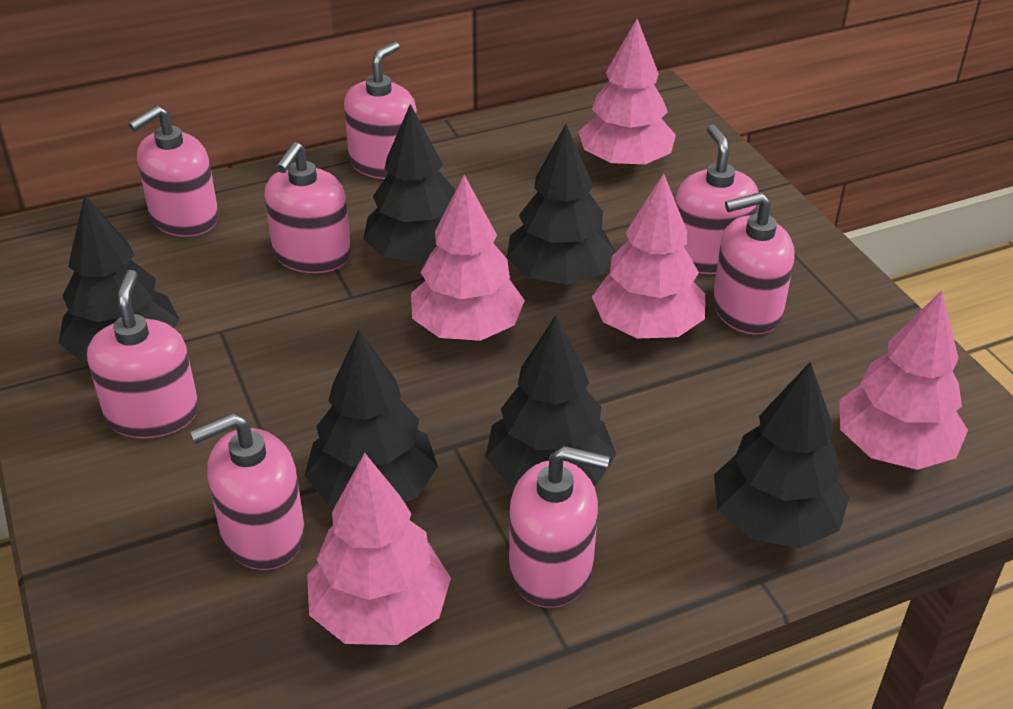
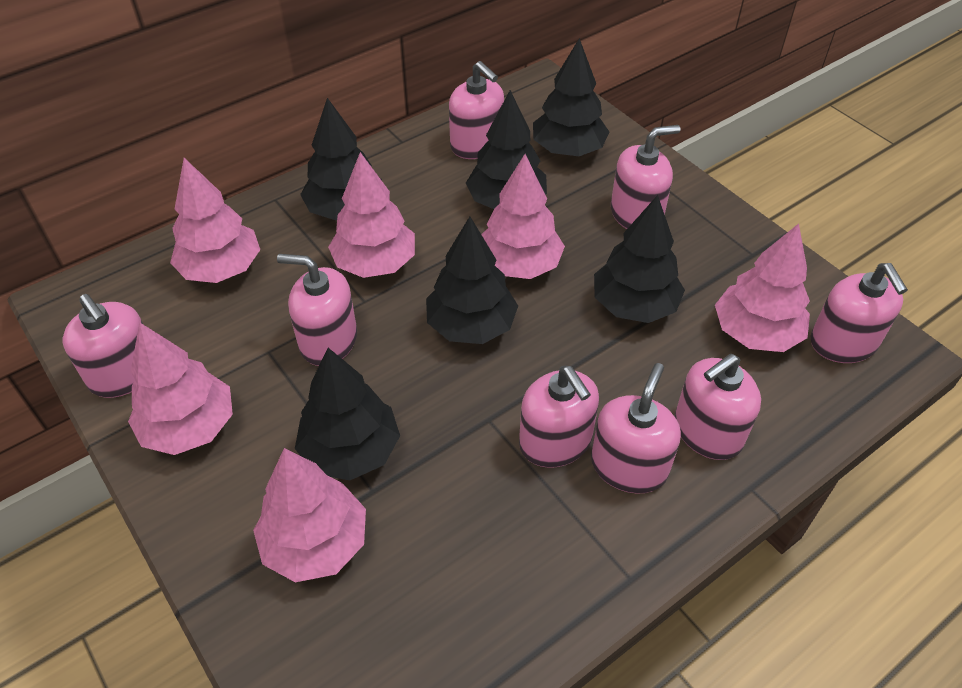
pink tree: [307,453,451,645] [411,175,525,341] [578,19,676,168] [592,173,705,338] [839,290,968,470] = 5 -> [128,322,233,455] [170,158,260,283] [253,448,366,582] [328,152,415,278] [481,154,565,279] [715,224,810,352] = 6

